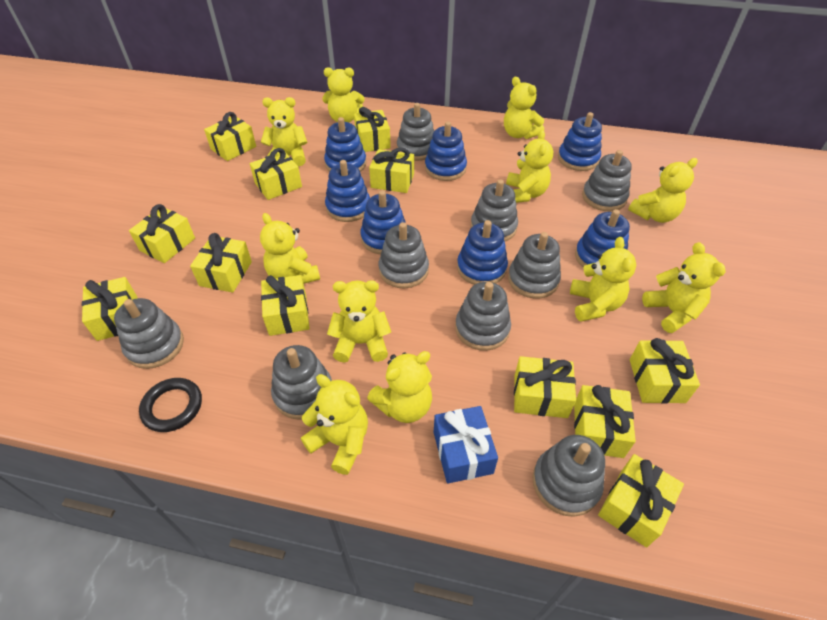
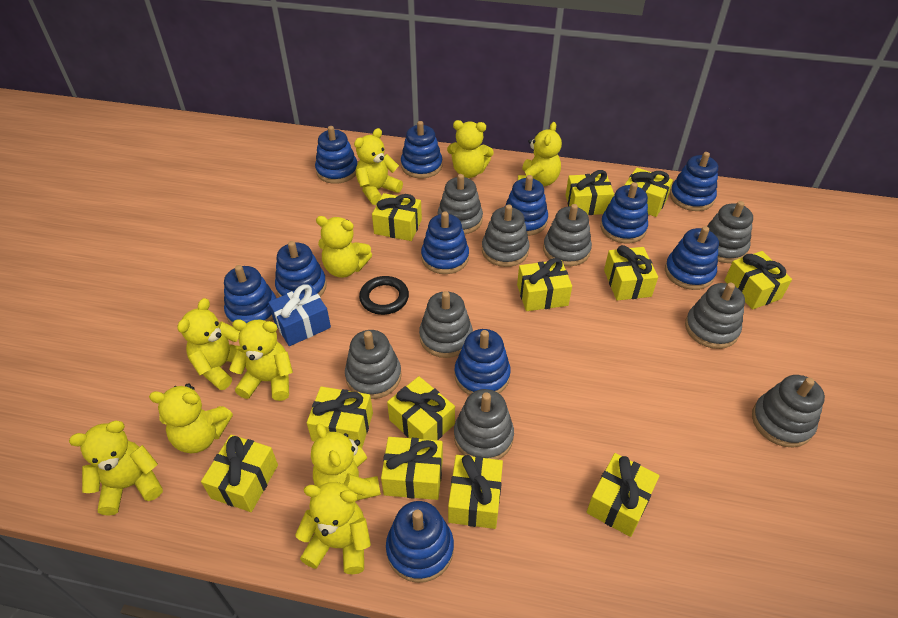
blue stacking toy: [324,117,366,172] [325,160,370,222] [360,190,406,254] [425,122,467,181] [457,220,508,285] [558,112,602,171] [575,209,630,268] = 7 -> [224,265,276,326] [275,241,327,297] [315,126,357,184] [386,501,454,583] [401,121,442,178] [421,211,469,274] [454,329,511,395] [505,175,548,236] [600,182,648,243] [665,226,719,290] [670,152,718,211] = 11
yellow teddy bear: [260,213,320,284] [261,97,308,166] [301,374,368,475] [322,67,364,122] [327,280,391,363] [367,351,432,423] [504,77,544,139] [506,130,553,203] [570,237,636,322] [628,158,698,223] [642,242,725,333] = 11 -> [69,421,163,516] [149,383,233,453] [177,298,242,390] [229,319,293,401] [295,482,371,574] [311,423,381,500] [316,216,372,278] [354,128,403,205] [447,120,494,178] [518,122,562,186] = 10

